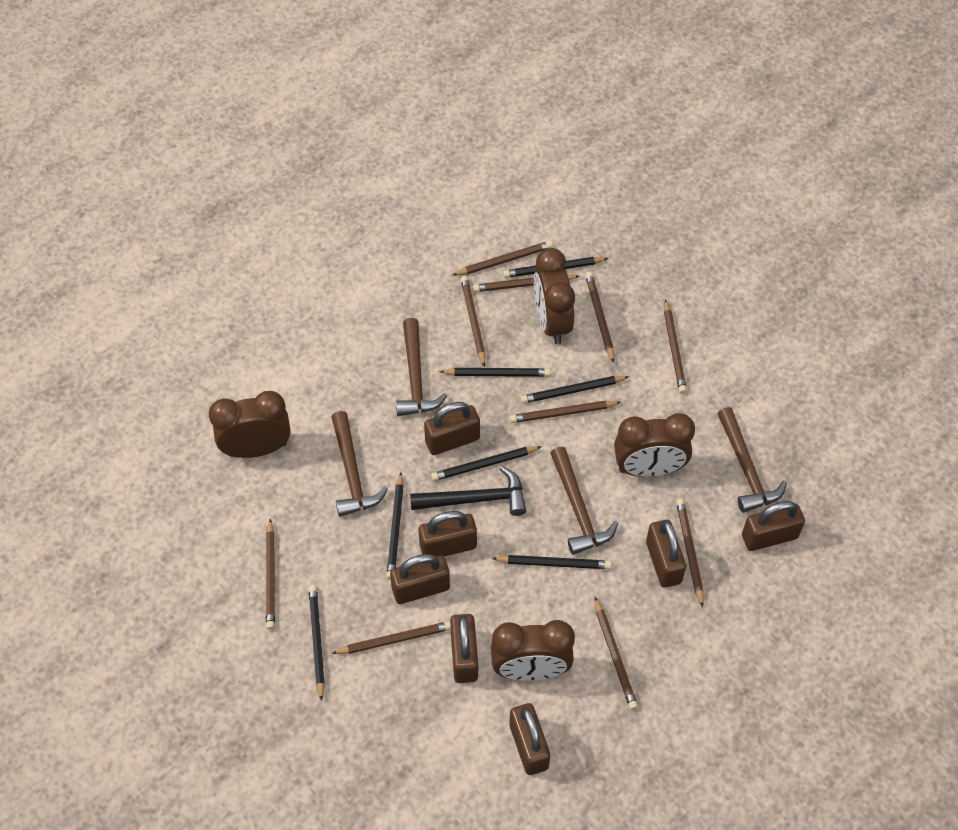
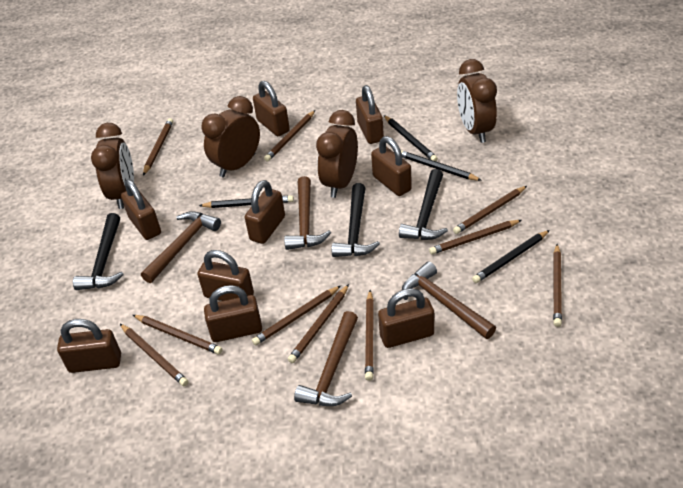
black hammer: [410,466,526,516] = 1 -> [73,213,124,290] [332,183,380,257] [399,169,448,240] = 3
black pencil: [308,585,325,701] [386,473,404,579] [431,446,542,481] [439,368,551,377] [492,555,612,569] [503,257,608,278] [520,376,629,404] = 7 -> [199,195,294,208] [384,115,438,161] [401,150,482,181] [472,230,550,283] = 4
brown padlock: [390,554,450,604] [419,511,477,557] [424,402,480,455] [450,614,478,683] [509,703,550,775] [646,520,686,588] [742,501,805,551] = 7 -> [57,319,121,373] [121,179,161,240] [197,250,254,301] [204,285,262,342] [245,180,285,244] [253,81,290,136] [356,85,384,144] [371,136,412,196] [378,288,434,348] = 9

